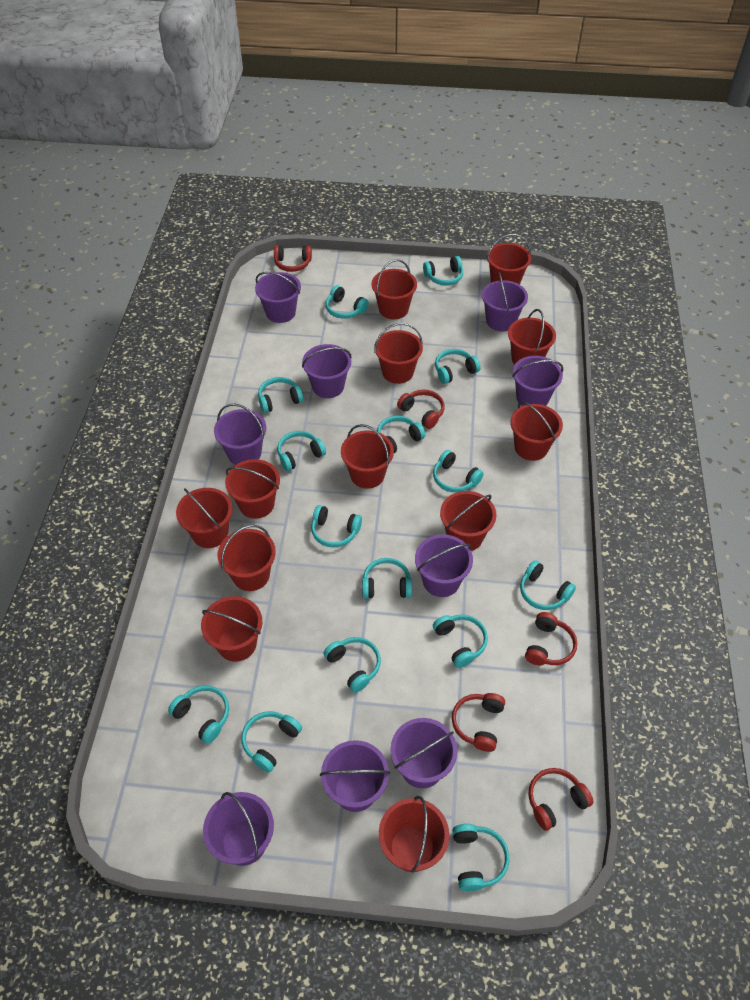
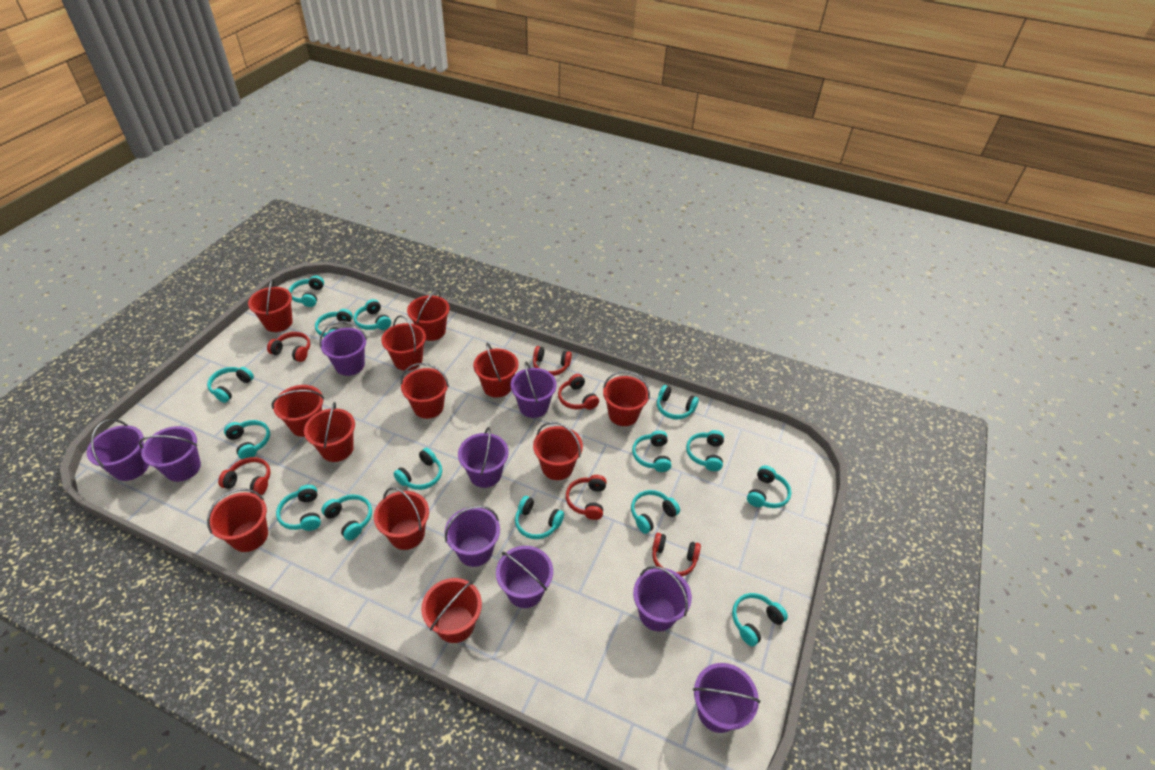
red headphones: [274,245,312,272] [397,390,445,429] [452,693,505,752] [525,612,577,665] [528,768,593,831] = 5 -> [218,457,271,495] [267,332,310,362] [533,346,572,376] [558,374,599,410] [566,475,607,520] [652,533,701,576] = 6

